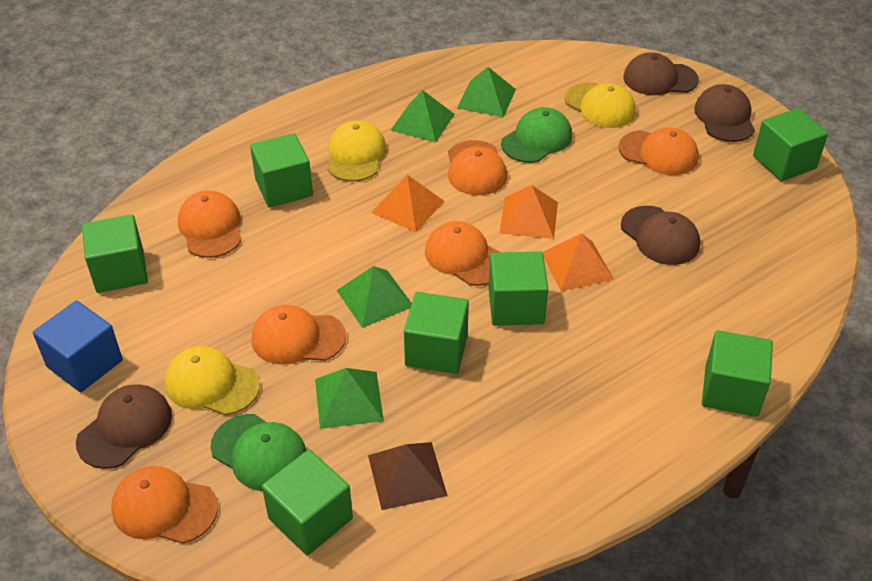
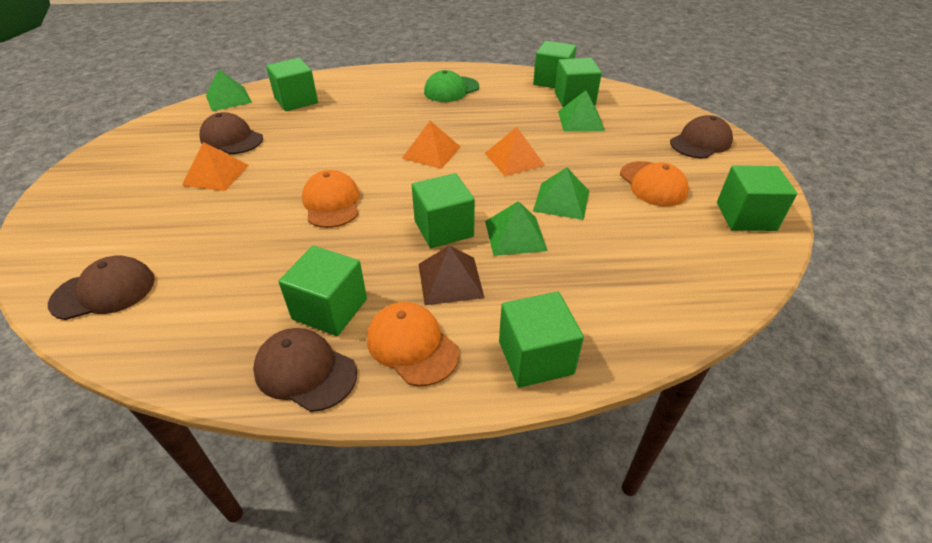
blue cube: [33,301,123,392] = 1 -> none = 0
green cap: [210,414,307,491] [501,107,572,163] = 2 -> [424,70,479,102] = 1
orange cap: [111,466,218,544] [178,191,241,258] [252,305,346,365] [425,221,501,286] [448,140,507,195] [618,128,699,175] = 6 -> [302,170,360,228] [367,302,460,386] [620,161,689,207] = 3
yellow cap: [164,346,260,415] [327,120,386,181] [564,82,636,128] = 3 -> none = 0

